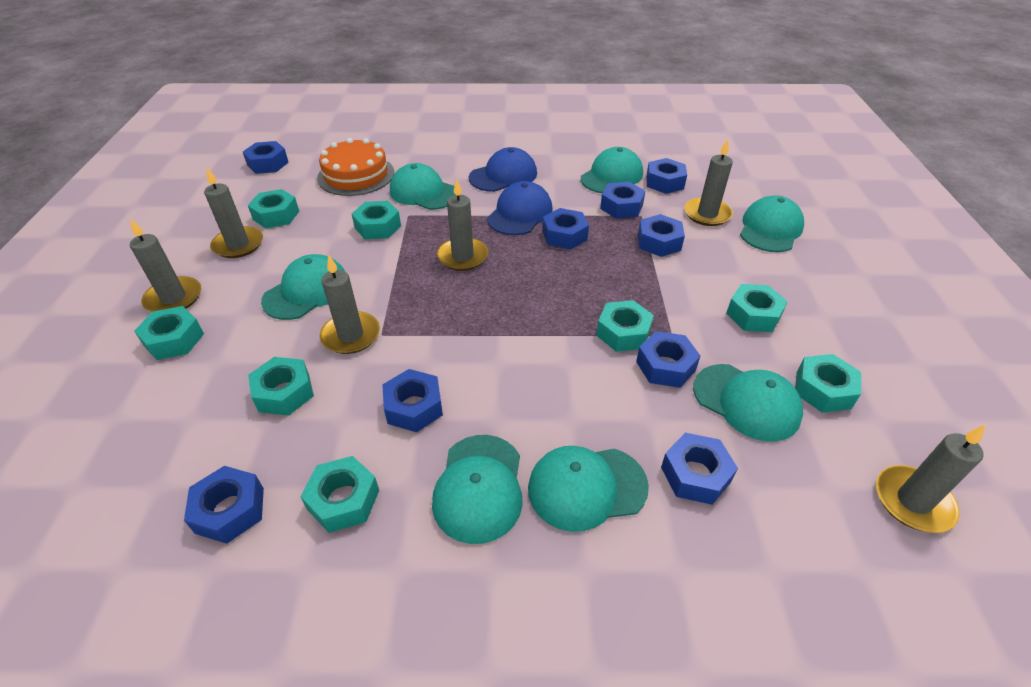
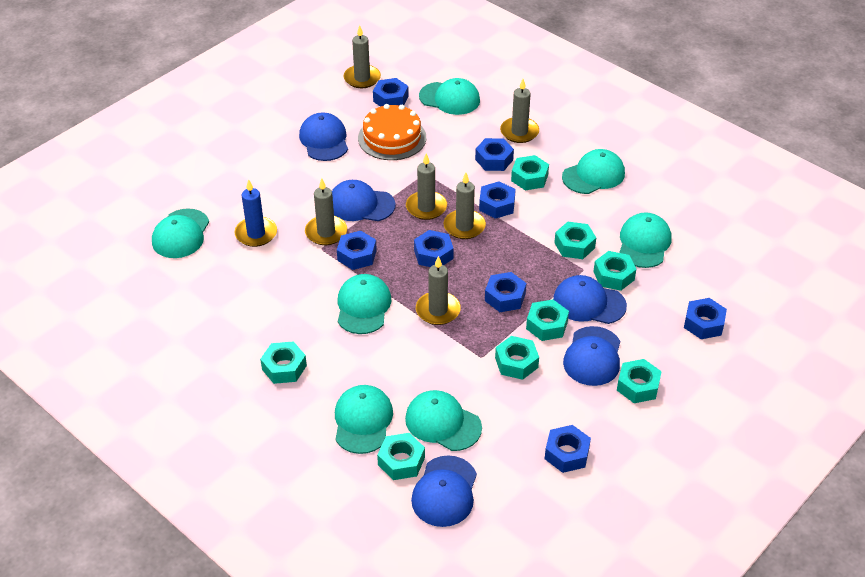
blue candle: none = 0 -> [235,179,277,247] = 1
blue cap: [469,147,537,192] [487,181,553,235] = 2 -> [299,112,348,161] [332,180,396,221] [411,455,477,527] [553,275,627,324] [563,326,620,386] = 5
blue nut: [184,466,264,544] [243,141,289,174] [382,369,443,432] [542,208,589,250] [600,182,645,219] [636,331,700,388] [638,214,685,257] [646,158,687,194] [661,433,738,505] = 9 -> [337,231,377,270] [373,78,409,107] [414,230,454,267] [475,138,514,171] [479,181,516,219] [485,272,526,312] [545,425,591,473] [684,298,727,339] = 8

